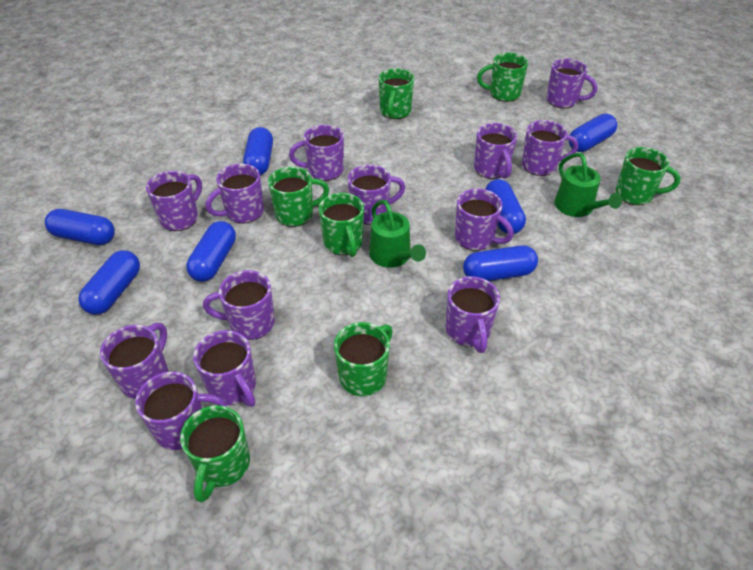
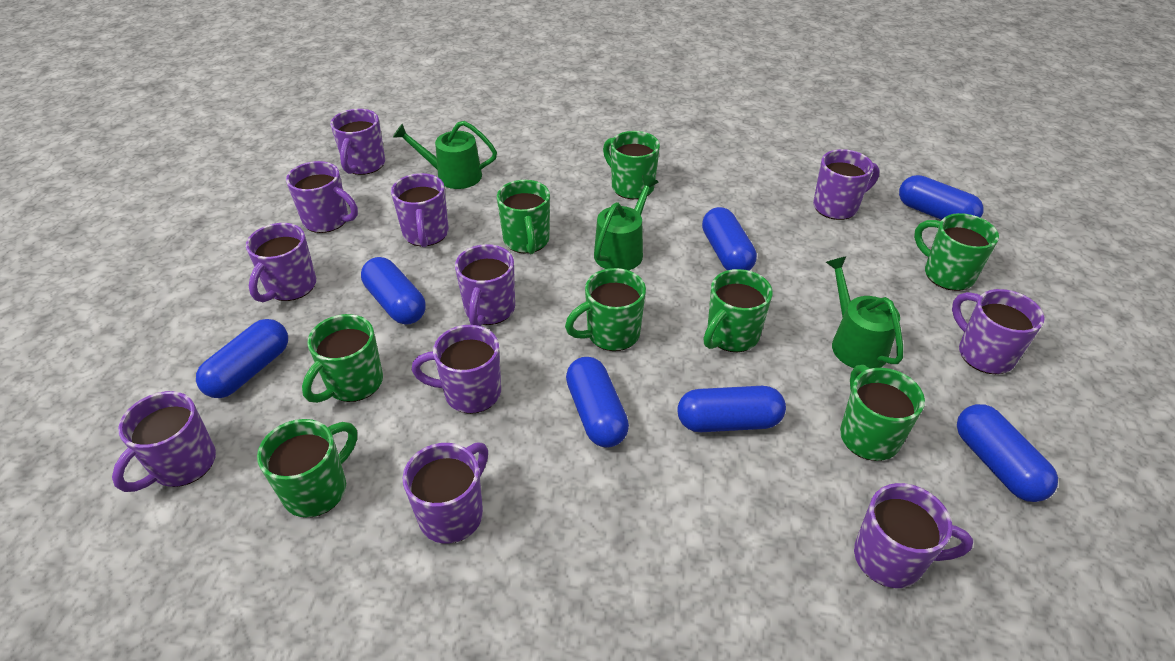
green mug: [180,405,250,502] [268,167,329,227] [319,193,364,257] [334,322,393,396] [379,69,414,119] [477,53,528,102] [616,147,681,205] = 7 -> [257,419,357,517] [302,314,383,403] [497,180,550,254] [565,268,646,351] [603,131,660,199] [703,269,773,352] [840,365,925,461] [914,213,999,291] = 8
green watering can: [369,199,426,268] [554,153,622,217] = 2 -> [393,121,497,189] [594,175,659,270] [826,256,903,369] = 3
purple mug: [100,323,169,399] [135,371,227,450] [146,171,202,231] [193,330,256,407] [203,270,275,340] [205,164,264,224] [289,125,344,181] [348,165,405,225] [446,276,500,353] [455,189,514,251] [474,123,517,179] [522,120,578,176] [546,59,597,108] = 13 -> [112,391,216,492] [246,223,316,302] [286,161,358,233] [330,109,385,175] [391,173,449,247] [403,443,488,544] [411,325,501,414] [455,244,515,326] [813,149,880,220] [854,483,973,588] [952,289,1045,374] = 11

